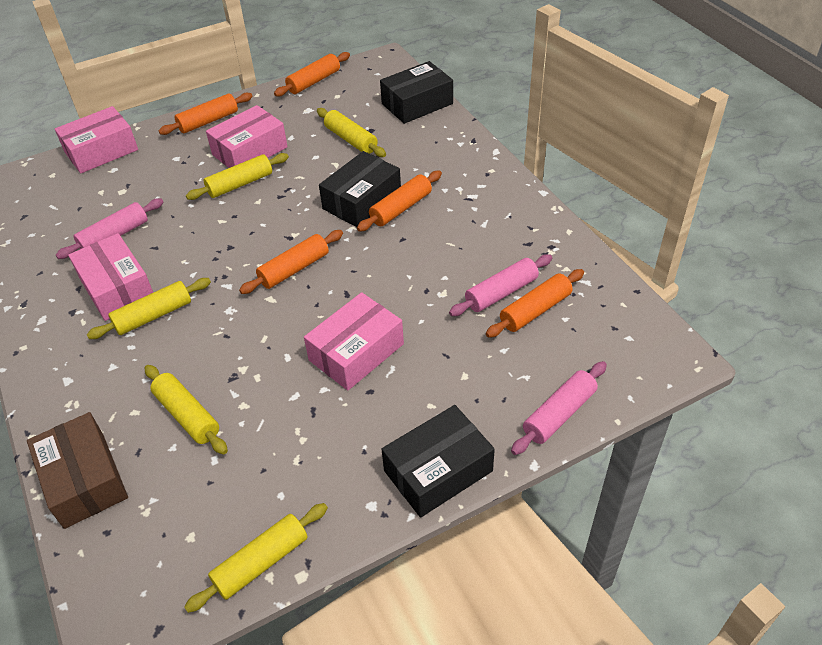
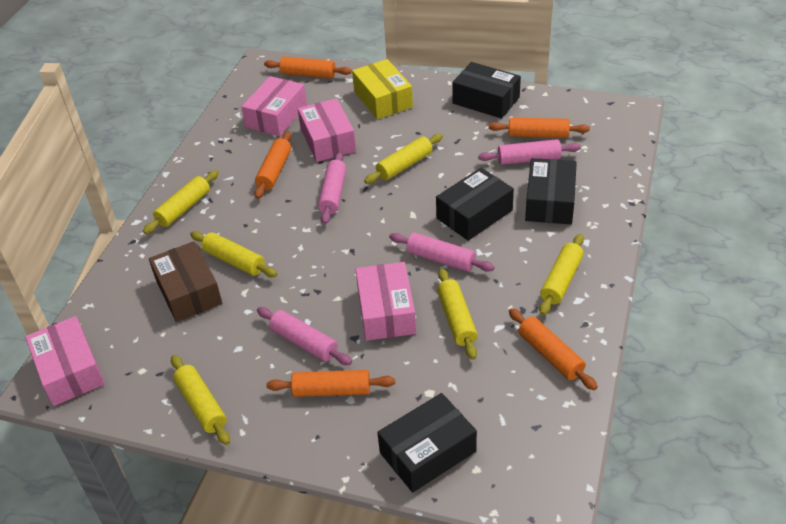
black box: [319,151,401,227] [380,61,453,124] [381,405,495,518] = 3 -> [377,393,477,493] [436,168,514,241] [452,62,521,119] [525,158,577,224] = 4
pink rolling pin: [56,198,163,259] [449,254,552,316] [511,361,607,455] = 3 -> [257,307,352,365] [318,152,346,224] [389,233,495,272] [478,139,581,165] = 4
yellow box: none = 0 -> [352,59,413,119] = 1
yellow rolling pin: [86,278,211,339] [145,365,228,455] [184,503,328,613] [186,153,289,200] [317,108,386,157] = 5 -> [143,170,219,234] [171,355,230,445] [190,231,277,277] [364,134,443,184] [437,268,478,360] [539,234,584,315] = 6

